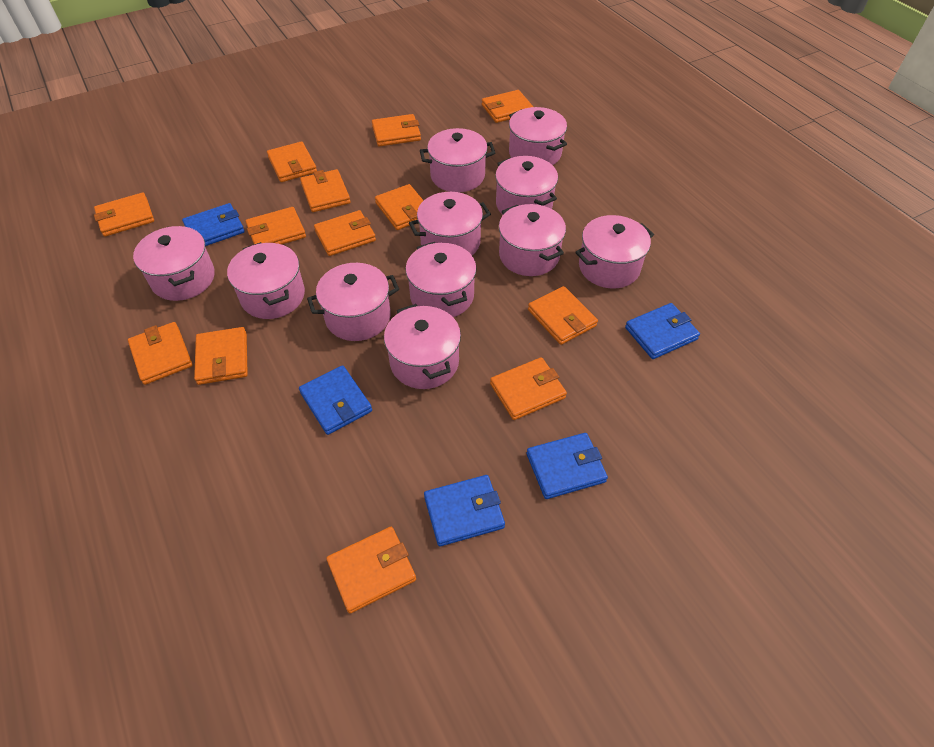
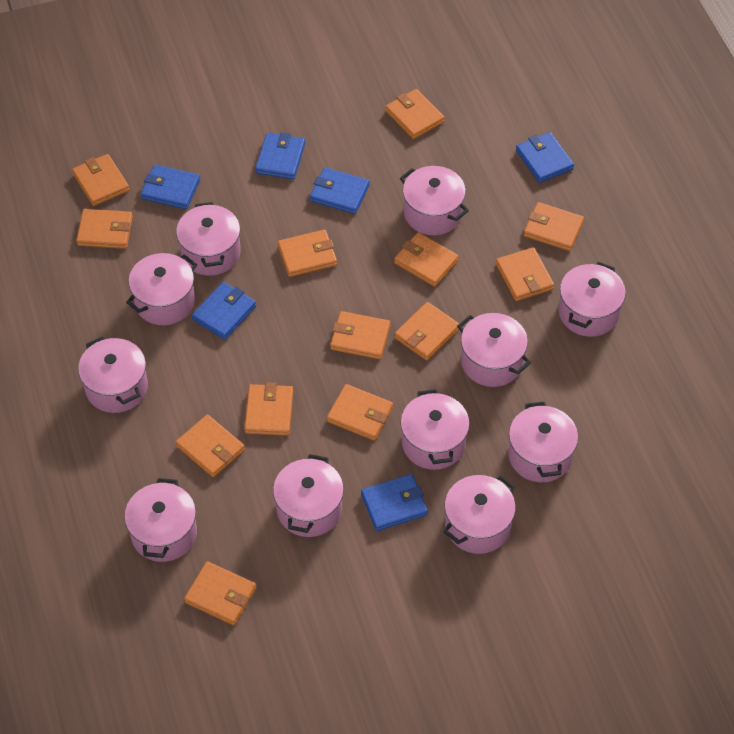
blue wallet: [182,203,245,246] [299,365,372,435] [424,475,505,547] [527,433,608,499] [625,303,700,359] = 5 -> [141,164,200,209] [192,282,256,340] [255,132,305,179] [310,167,370,214] [361,474,428,531] [516,132,574,183] = 6

